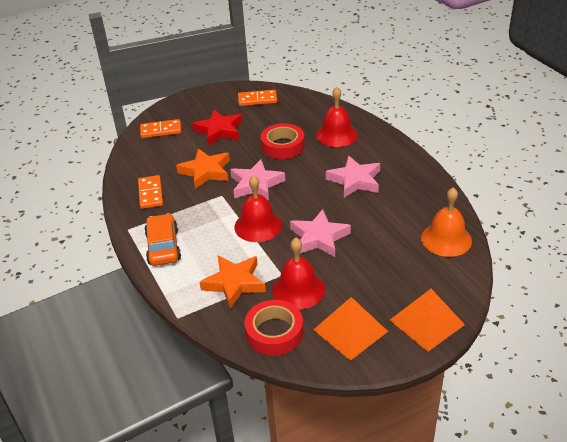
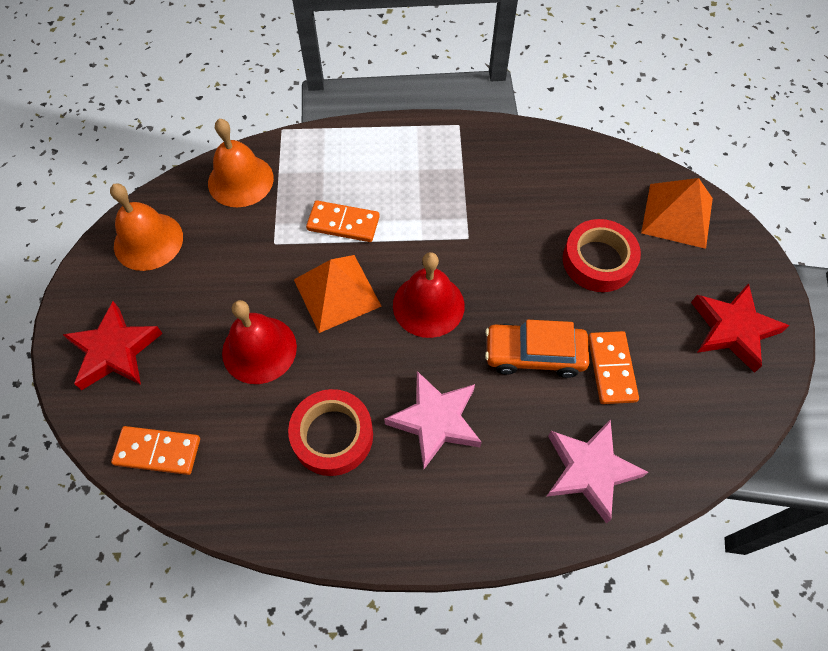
orange bell: [421,187,472,257] = 1 -> [110,183,183,271] [208,118,274,207] = 2
orange star: [176,148,230,189] [199,256,266,309] = 2 -> none = 0
pink star: [230,159,285,201] [290,209,351,257] [326,156,380,198] = 3 -> [384,371,482,469] [546,419,648,524] = 2
red bell: [234,175,282,242] [272,238,325,309] [316,87,358,147] = 3 -> [222,300,297,384] [393,252,465,338] = 2
red star: [192,110,243,145] = 1 -> [62,301,163,390] [691,283,789,373] = 2

